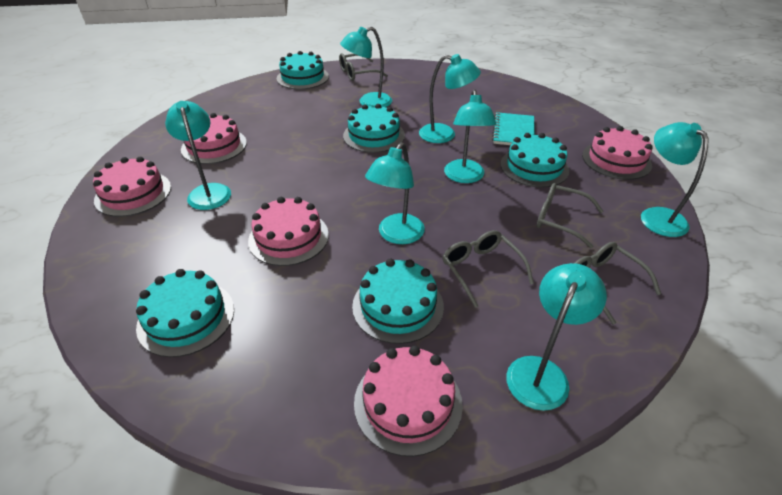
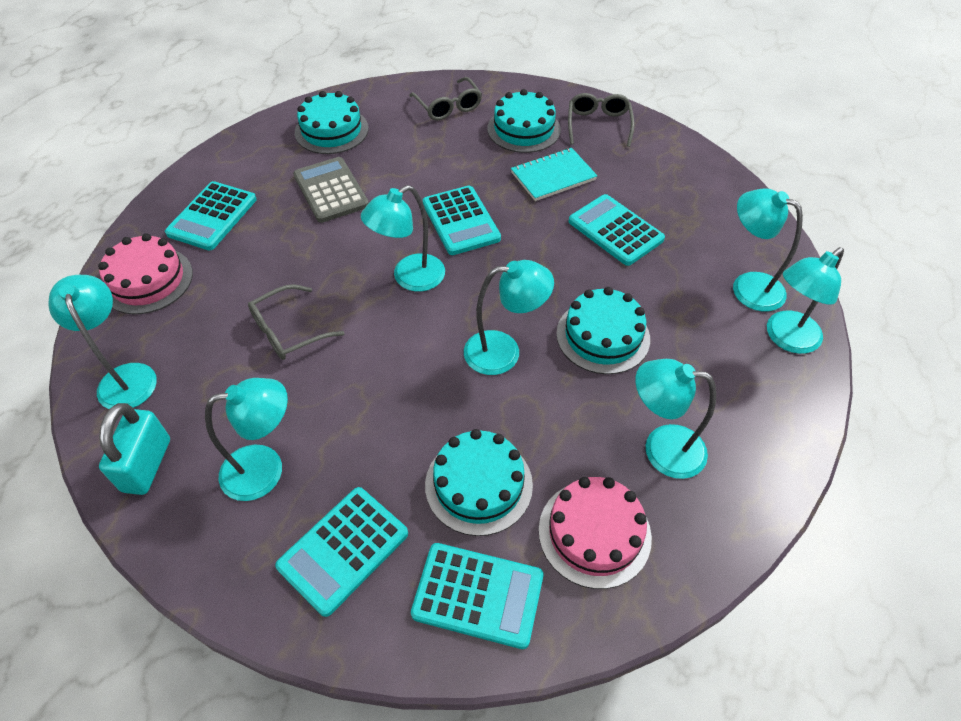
grey calculator: none = 0 -> [293,157,369,223] = 1
grey glasses: [339,53,388,81] [442,230,534,308] [537,183,603,248] [574,242,661,325] = 4 -> [248,284,345,360] [409,77,482,121] [568,93,635,147] = 3
pink cake: [93,157,171,217] [181,113,247,164] [248,197,329,266] [354,346,463,457] [582,126,653,180] = 5 -> [98,233,193,314] [539,477,652,589] = 2
turquoise cake: [136,269,234,357] [277,51,329,89] [343,104,405,153] [352,259,444,344] [500,133,569,188] = 5 -> [295,91,369,154] [425,429,533,536] [488,89,561,153] [556,287,650,374] = 4
turquoise calculator: none = 0 -> [165,181,257,250] [275,487,408,617] [411,543,543,649] [423,186,501,255] [569,194,665,266] = 5
turquoise padlock: none = 0 -> [99,403,170,495] = 1

